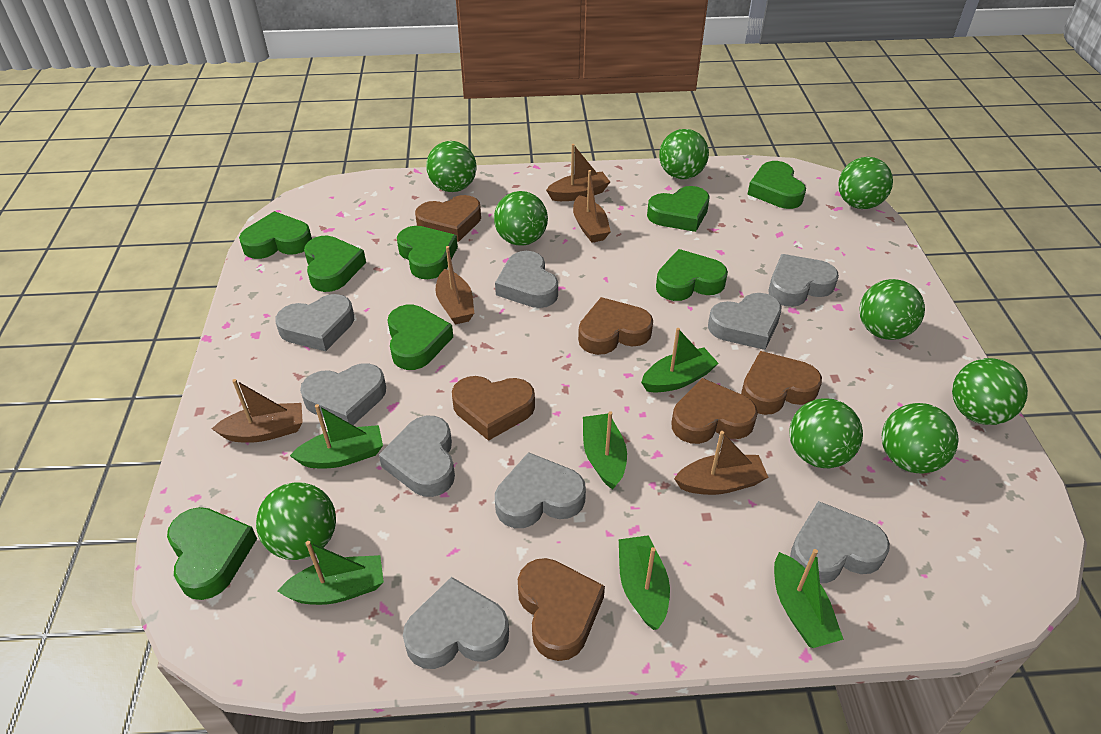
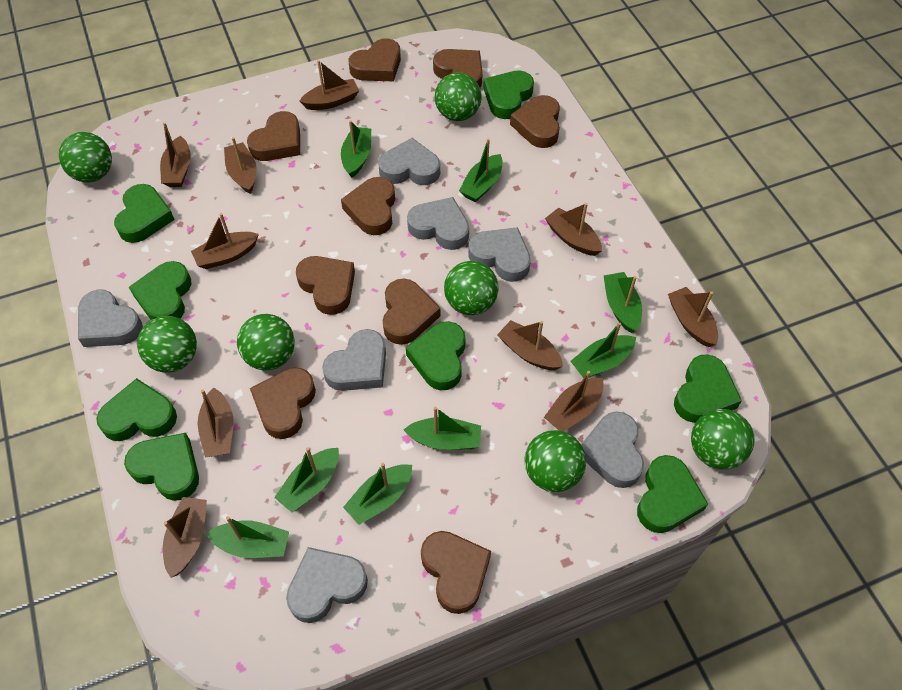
brown boat: [212,379,303,443] [435,246,474,324] [546,144,610,201] [573,170,611,242] [674,431,768,495] = 5 -> [160,122,191,187] [163,497,207,578] [191,213,259,269] [197,388,233,457] [224,137,257,194] [299,60,359,110] [497,320,563,370] [544,371,604,431] [545,203,602,256] [668,287,718,347] = 10
brown heart: [415,195,481,242] [452,376,535,441] [518,558,605,661] [578,297,653,355] [671,378,758,444] [741,351,822,415] = 6 -> [247,111,300,161] [250,368,316,439] [296,256,355,315] [341,177,395,235] [349,38,401,81] [383,279,440,345] [421,531,491,614] [433,49,483,88] [510,95,560,148] = 9
green ball: [256,482,336,560] [426,141,477,192] [494,191,548,246] [659,129,709,179] [789,398,863,468] [838,157,893,209] [860,279,925,340] [882,403,959,474] [952,358,1028,425] = 9 -> [59,132,112,182] [137,316,197,373] [237,314,295,370] [435,72,481,121] [444,261,499,315] [524,430,586,492] [691,409,755,470] = 7
green boat: [278,541,384,605] [290,404,383,468] [583,411,627,489] [619,535,670,630] [641,328,719,393] [774,549,844,648] = 6 -> [206,516,289,558] [274,447,339,513] [341,120,371,178] [343,463,412,525] [403,407,481,450] [459,139,503,202] [570,322,636,378] [604,272,642,333] = 8
grey heart: [275,294,354,351] [300,363,386,425] [379,416,455,497] [403,577,509,669] [495,251,558,308] [495,452,586,528] [708,293,781,350] [769,254,839,307] [790,501,890,583] = 9 -> [78,290,143,347] [286,547,368,623] [322,329,386,391] [378,138,440,185] [407,197,469,250] [468,227,531,282] [581,412,644,488] = 7

